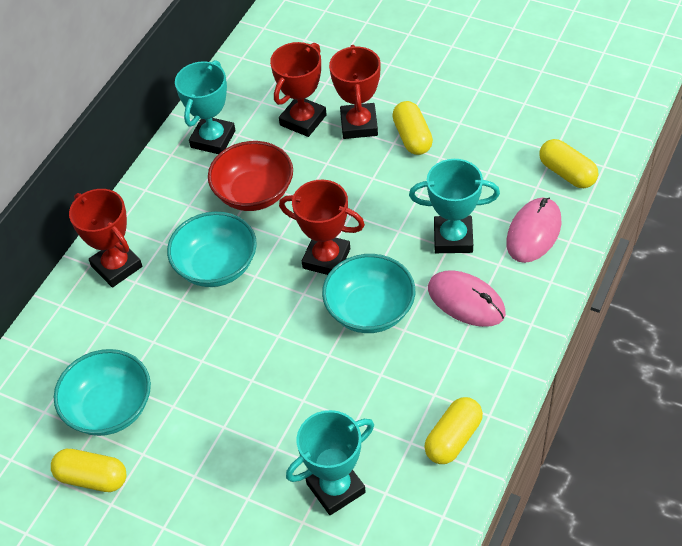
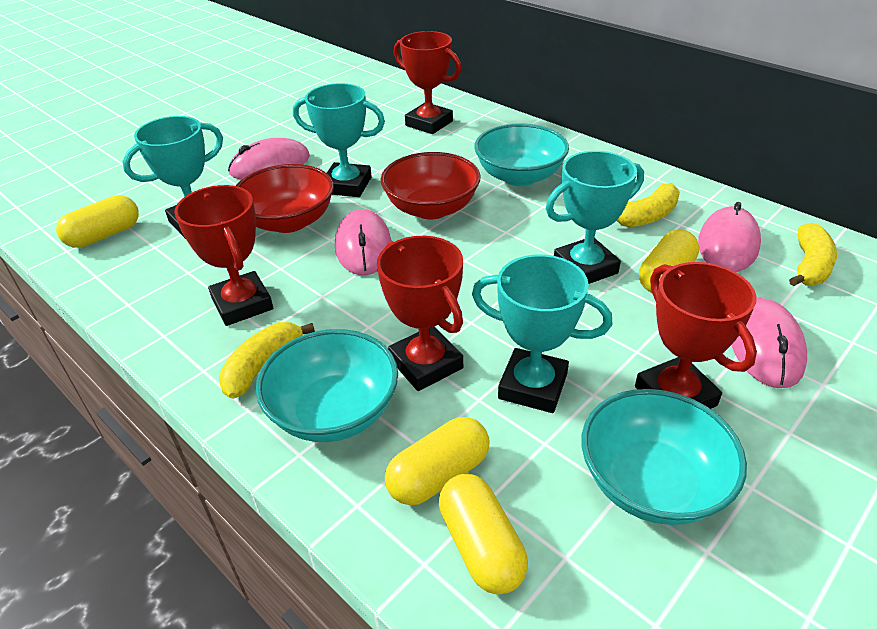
pink mouse: [428,270,506,327] [506,198,562,263] = 2 -> [228,138,310,180] [335,209,391,275] [698,202,761,272] [732,298,807,388] = 4
red bowl: [208,141,293,211] = 1 -> [236,164,334,233] [381,152,481,219] = 2
turquoise trophy: [175,60,235,154] [286,410,374,515] [409,159,500,253] = 3 -> [122,116,223,239] [293,83,385,197] [472,254,612,413] [546,151,644,284] = 4
yellow banana: none = 0 -> [219,322,315,399] [616,183,680,227] [789,223,837,286] = 3

